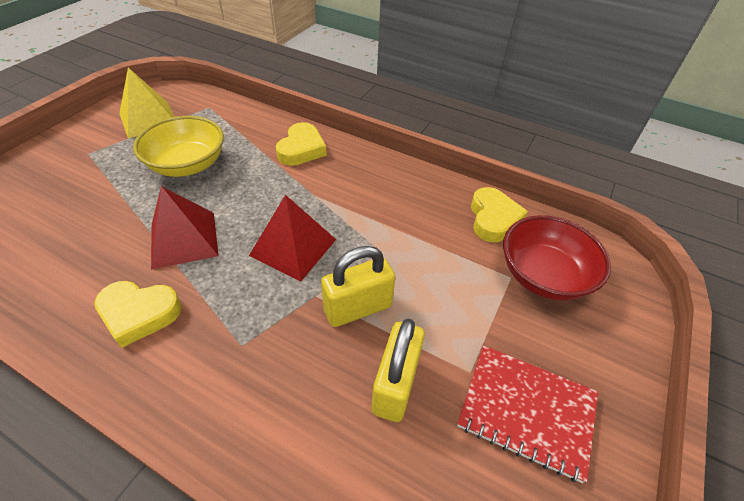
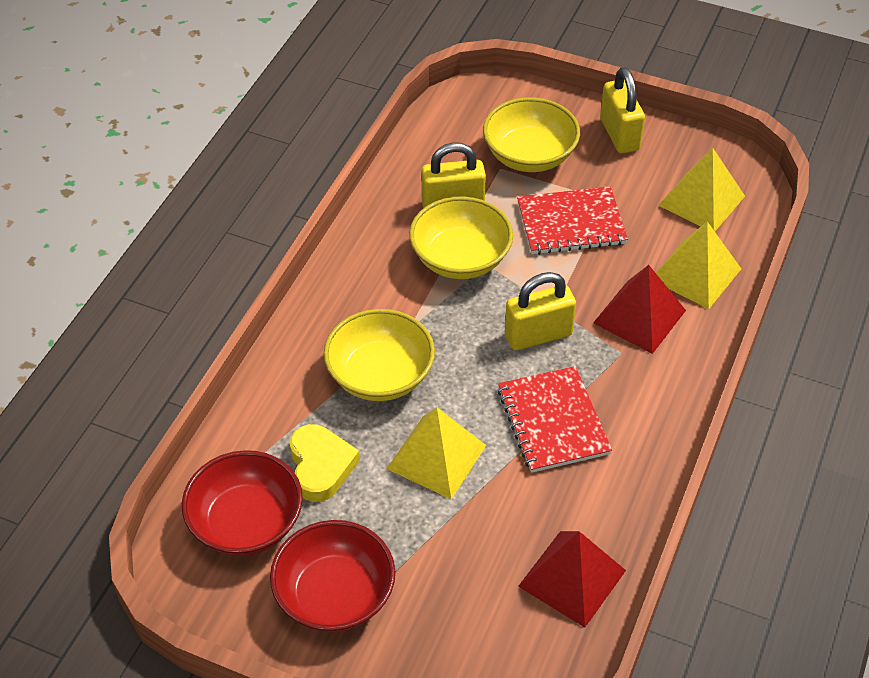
red bowl: [503,215,611,300] = 1 -> [182,450,303,556] [270,520,395,633] = 2
red notebook: [457,345,598,483] = 1 -> [498,366,612,473] [517,186,628,255] = 2
yellow bowl: [133,116,224,177] = 1 -> [324,309,435,401] [409,197,513,279] [483,97,580,172] = 3
yellow heart: [94,281,182,348] [276,122,327,166] [471,187,528,243] = 3 -> [290,424,360,502] = 1
yellow padlock: [321,246,395,327] [371,319,425,422] = 2 -> [421,142,486,208] [505,272,576,350] [600,67,645,154] = 3
yellow pyramid: [119,67,175,139] = 1 -> [387,407,486,499] [656,222,741,309] [658,148,745,231] = 3

